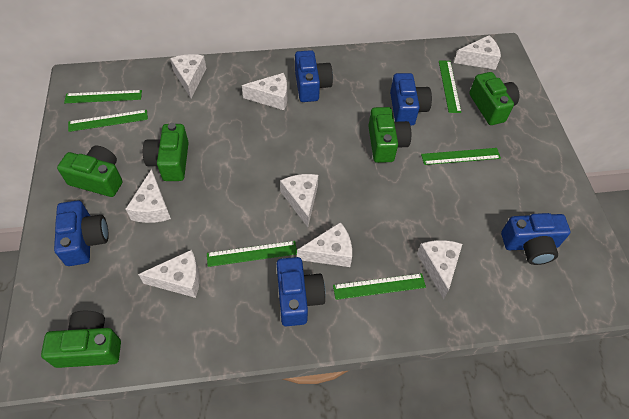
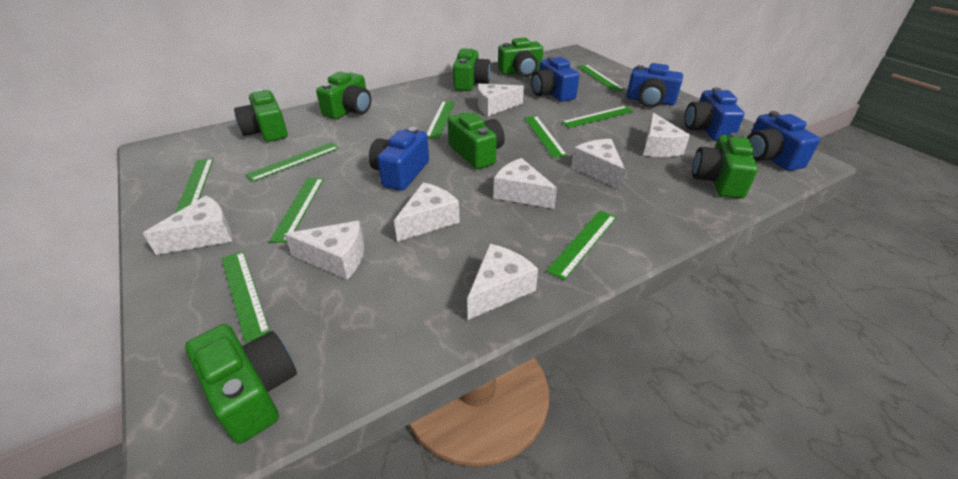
green camera: [41,311,121,368] [57,146,123,197] [143,123,189,181] [368,107,411,163] [469,72,519,125] = 5 -> [185,324,297,444] [234,89,288,142] [316,72,371,119] [448,112,505,169] [453,48,491,91] [498,38,543,77] [692,133,758,199] = 7
green ruler: [64,90,142,103] [68,110,148,132] [207,241,297,267] [333,273,426,300] [421,148,501,165] [439,61,461,113] = 6 -> [175,158,213,213] [222,251,270,343] [246,142,339,182] [269,178,324,243] [427,101,455,139] [524,116,567,158] [546,211,617,280] [561,106,634,128] [577,65,624,92] = 9

